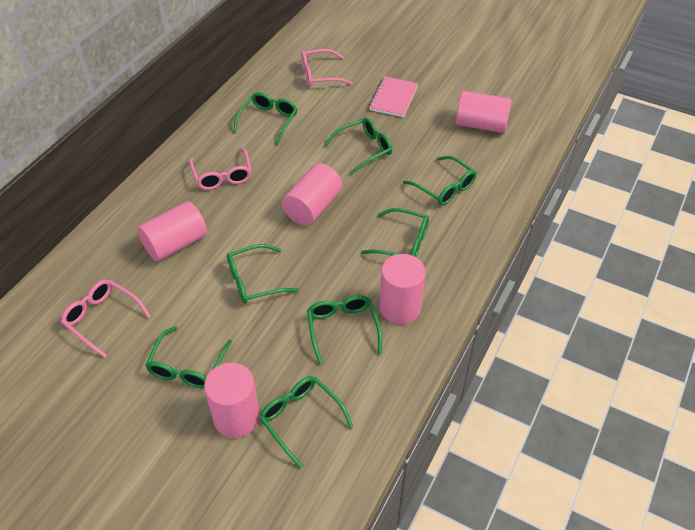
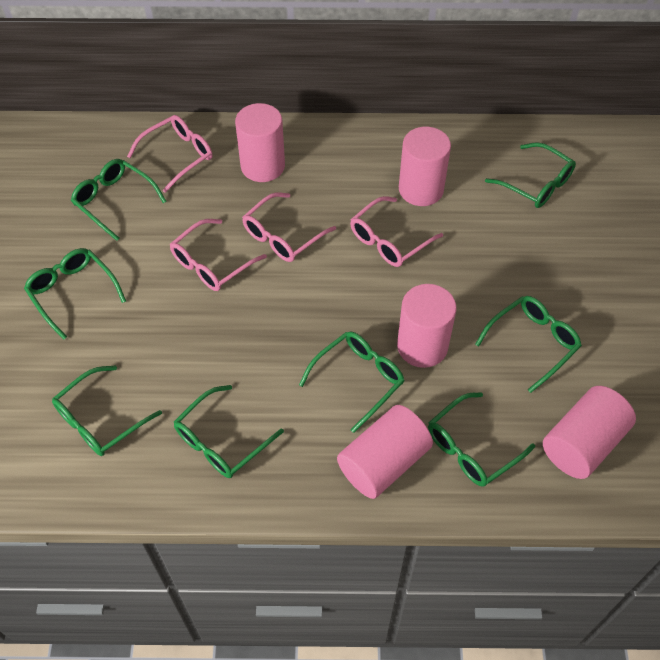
pink glasses: [61,280,151,358] [189,148,252,190] [301,49,353,87] = 3 -> [127,115,213,193] [170,219,267,291] [242,192,336,262] [350,196,443,267] = 4
pink notebook: [369,76,418,117] = 1 -> none = 0

